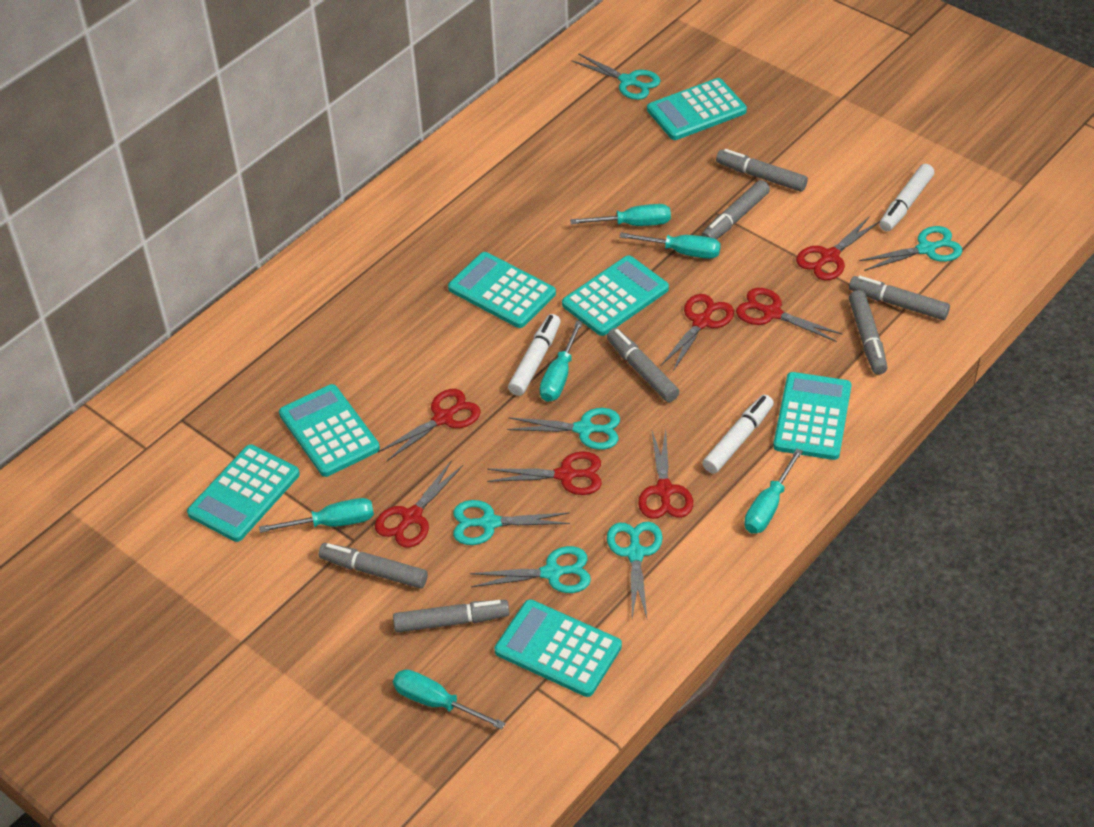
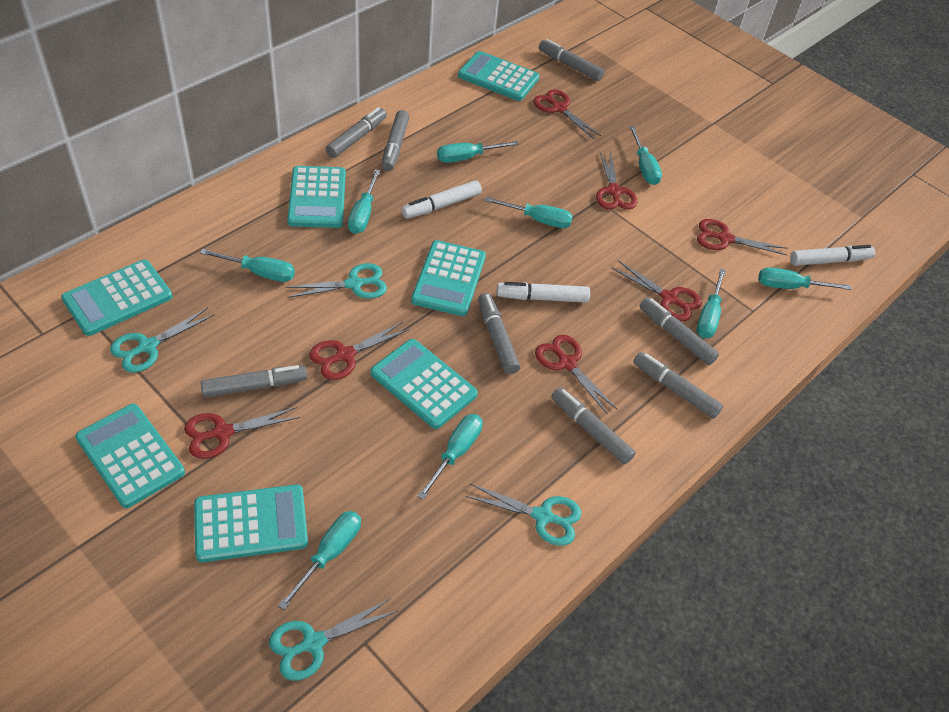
grey marker: [319,543,428,589] [393,600,509,633] [607,328,680,402] [701,180,770,239] [716,149,808,192] [849,275,950,320] [849,290,888,375] = 7 -> [201,365,307,398] [326,107,387,158] [382,110,409,171] [478,293,520,374] [539,39,604,81] [551,387,636,465] [633,352,723,419] [639,297,719,365] = 8
turquoise scissors: [453,500,570,545] [470,546,591,593] [507,408,620,450] [572,53,661,100] [607,522,663,618] [859,226,963,271] = 6 -> [110,308,215,373] [269,598,397,681] [285,263,387,299] [466,484,582,546] = 4
turquoise screwdriver: [259,498,374,533] [393,669,506,730] [539,320,583,402] [570,204,671,226] [619,232,721,259] [744,448,803,534] = 6 -> [200,249,295,282] [278,511,361,610] [348,169,381,234] [417,414,483,500] [437,141,519,163] [484,197,573,228] [629,126,662,185] [696,268,726,338] [758,267,852,290] = 9

